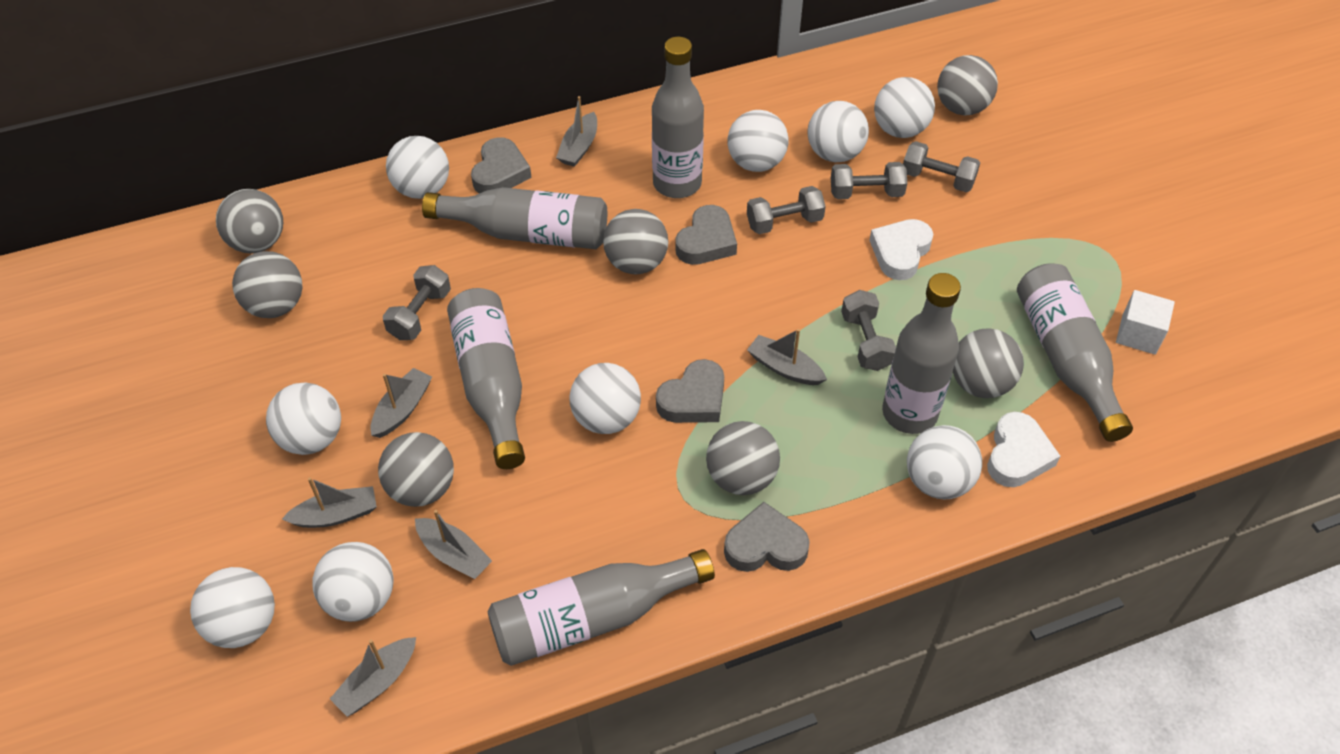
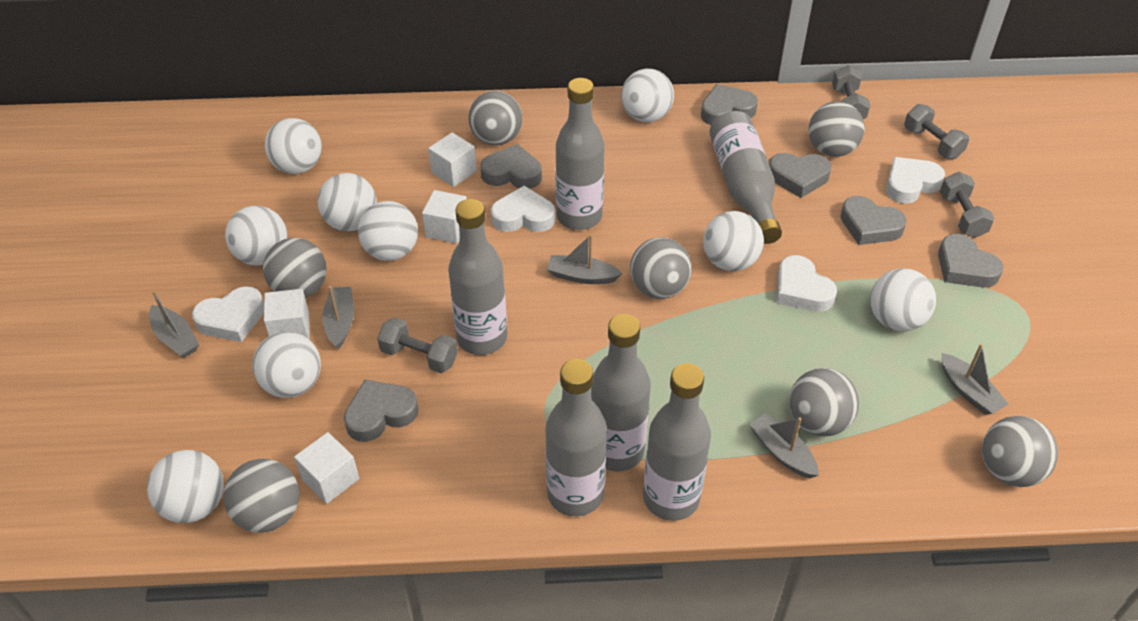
grey boat: [282,477,377,528] [330,637,416,717] [370,368,432,438] [415,510,492,579] [556,96,597,167] [747,329,827,385] = 6 -> [149,291,199,358] [322,286,354,349] [547,234,623,284] [750,413,819,478] [942,344,1008,415] = 5
grey dumbbell: [383,265,451,340] [747,186,826,234] [831,162,907,199] [841,290,896,371] [903,141,980,192] = 5 -> [377,318,458,373] [832,65,870,119] [904,104,969,159] [940,172,994,238] = 4
grey heart: [471,137,532,193] [656,359,724,423] [675,205,737,265] [724,502,810,572] = 4 -> [344,380,419,442] [480,144,542,189] [701,84,758,125] [769,153,832,198] [840,196,907,245] [938,234,1003,288] = 6
white cube: [1116,290,1175,355] = 1 -> [264,289,309,339] [294,432,359,504] [422,190,467,244] [428,132,477,187] = 4
white heart: [869,219,933,280] [987,412,1060,487] = 2 -> [192,286,264,342] [491,186,555,232] [777,255,837,312] [886,157,945,204] = 4

